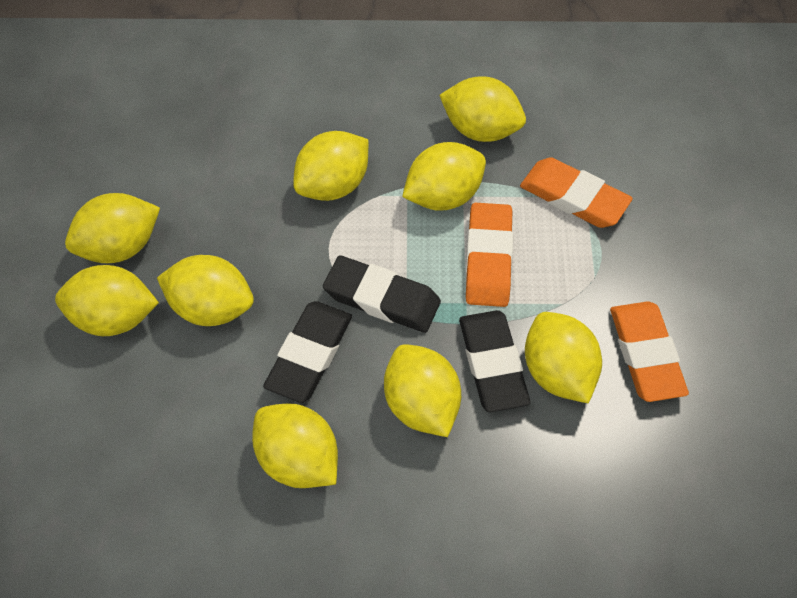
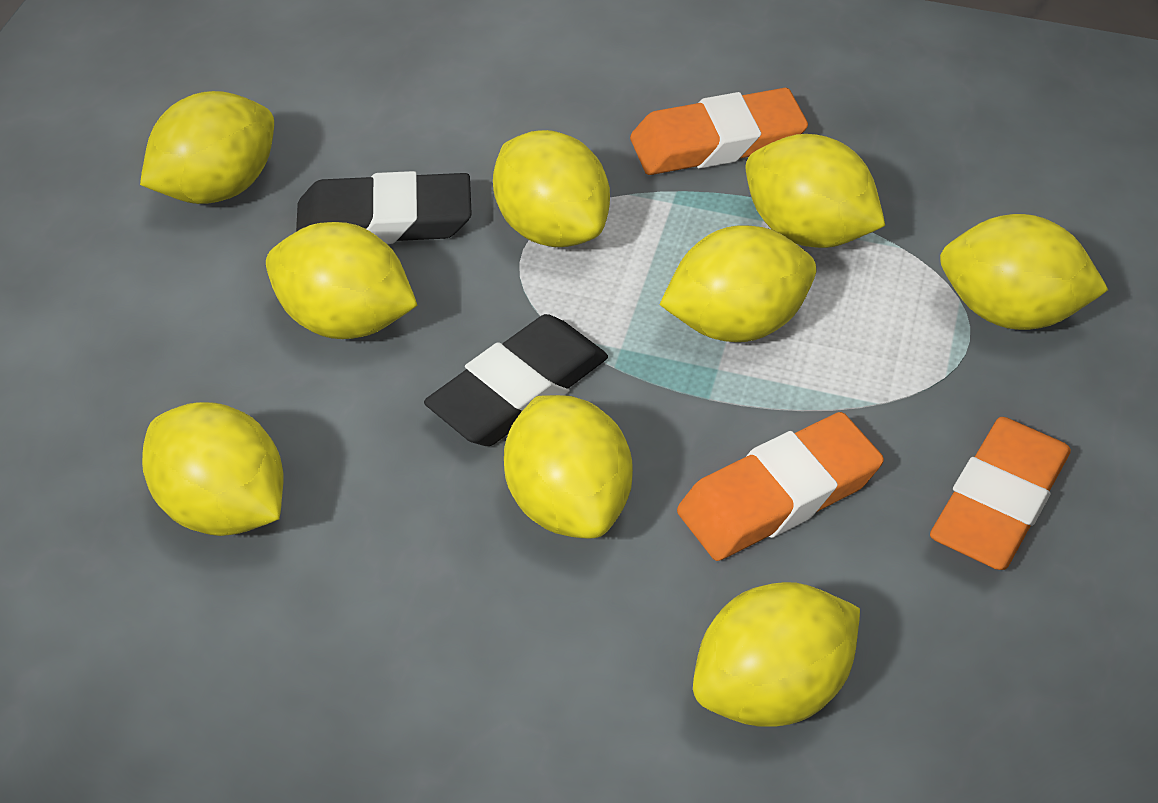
black eraser: [263,301,352,403] [323,256,441,333] [459,310,530,412] = 3 -> [296,171,472,244] [424,314,608,446] = 2

